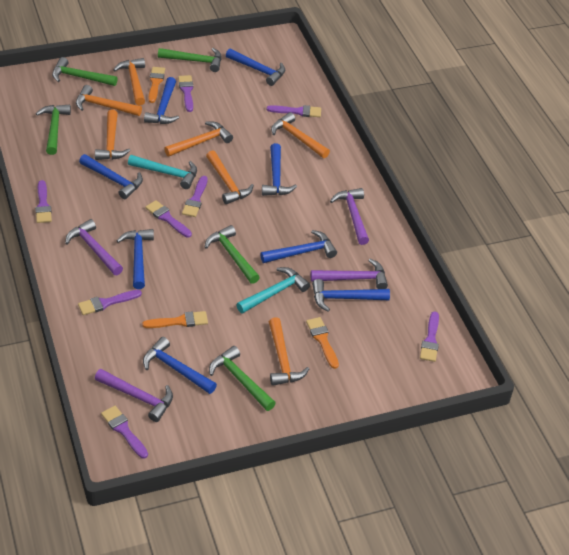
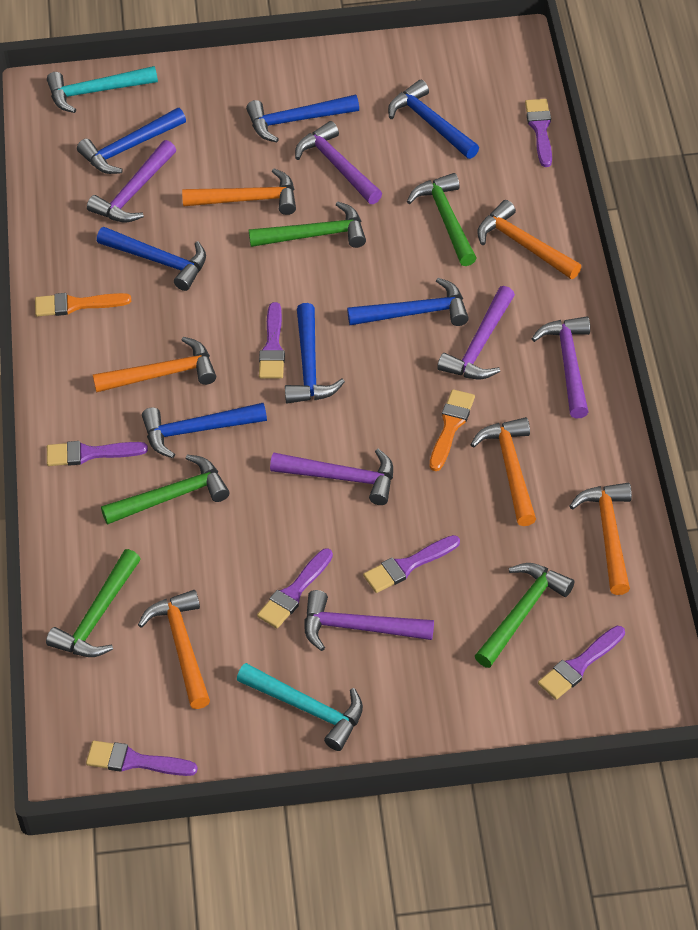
blue hammer: [79,154,143,199] [116,229,154,289] [143,337,217,394] [144,77,179,124] [226,48,285,86] [260,230,337,263] [262,143,297,196] [312,279,390,312] = 8 -> [77,108,186,174] [97,227,206,291] [142,403,267,458] [246,95,359,142] [285,303,345,403] [347,278,469,326] [388,80,479,159] = 7
orange brush: [142,311,208,328] [148,67,165,103] [306,317,339,369] = 3 -> [35,293,131,317] [430,389,475,471] = 2
orange hammer: [76,85,142,116] [95,109,130,160] [113,58,145,106] [164,121,233,157] [206,150,254,204] [269,317,309,386] [271,112,330,158] = 7 -> [92,337,216,393] [138,590,210,709] [182,168,296,215] [470,417,536,526] [477,200,581,279] [569,483,632,595] = 6
purple brush: [35,180,52,223] [78,290,142,315] [101,406,148,459] [145,200,192,238] [178,75,193,112] [182,176,208,217] [267,105,321,117] [420,311,439,362] = 8 -> [47,441,148,466] [86,741,198,776] [257,548,333,628] [259,302,285,378] [363,535,460,593] [525,99,552,167] [538,626,625,700] = 7
purple hammer: [65,219,123,275] [95,369,173,422] [311,259,388,289] [330,188,369,245] = 4 -> [87,140,176,223] [270,449,393,505] [295,121,382,204] [304,590,434,651] [437,286,515,380] [532,316,590,419] = 6

